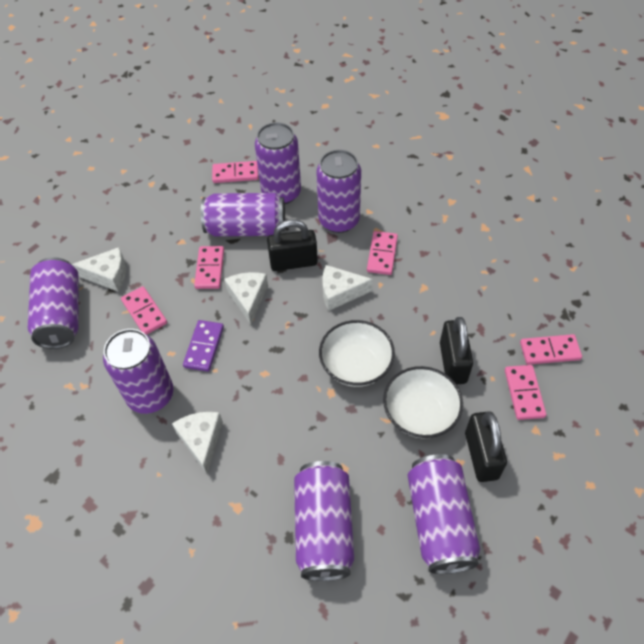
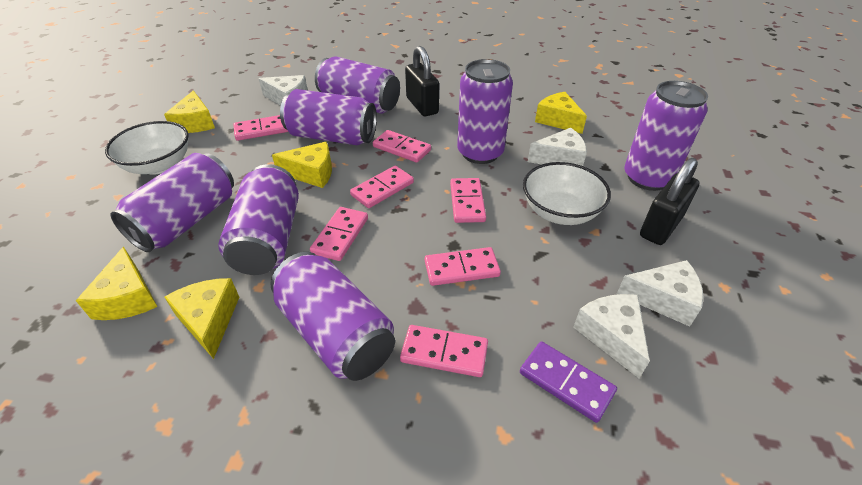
black padlock: [267,219,318,271] [440,317,473,384] [465,411,507,482] = 3 -> [405,46,439,116] [640,158,700,245] = 2
pink domino: [121,286,167,335] [194,246,224,289] [212,161,258,183] [367,231,398,275] [505,365,546,420] [520,334,582,365] = 6 -> [233,115,288,141] [310,207,368,261] [350,166,414,208] [373,130,431,163] [400,325,488,377] [425,247,501,286] [450,178,486,223] = 7
yellow cheese: none = 0 -> [76,247,158,320] [164,90,215,133] [164,278,239,359] [272,142,332,188] [535,92,587,134] = 5

